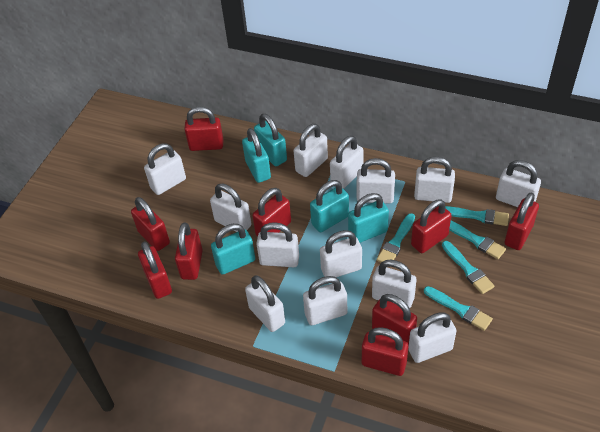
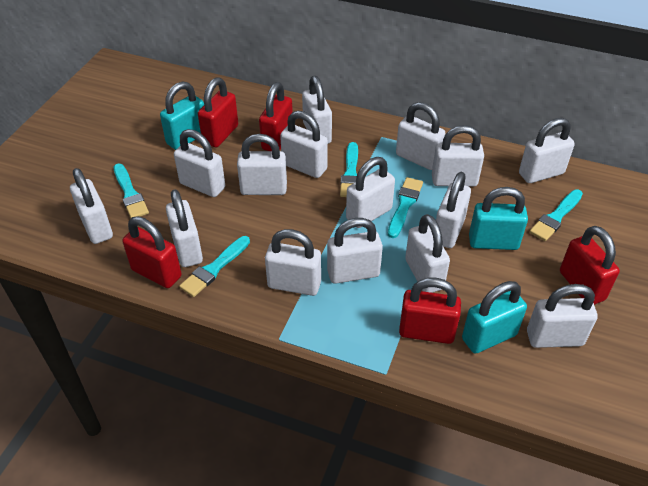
red padlock: [131,197,170,251] [138,242,172,299] [175,222,203,280] [184,106,224,151] [252,188,291,237] [362,327,409,376] [372,294,417,345] [411,199,451,253] [504,193,539,250] = 9 -> [122,216,181,288] [198,77,238,147] [259,82,293,151] [399,278,461,344] [560,226,620,305] = 5
turquoise padlock: [211,224,255,275] [242,128,271,183] [254,114,287,166] [310,180,349,232] [348,193,389,243] = 5 -> [160,81,204,150] [462,281,527,354] [469,187,528,250] = 3
white padlock: [144,144,186,195] [210,184,252,232] [245,275,285,332] [256,222,299,267] [294,124,328,177] [303,276,347,325] [320,230,362,277] [330,136,364,189] [357,158,395,203] [372,260,416,308] [408,312,457,363] [414,157,455,203] [496,160,541,207] = 13 -> [70,168,113,244] [166,189,203,267] [174,129,225,197] [237,134,287,195] [265,229,321,296] [280,111,328,178] [302,76,332,144] [327,218,383,284] [346,157,395,228] [396,102,445,170] [405,214,450,293] [432,125,484,187] [436,172,471,248] [519,118,575,183] [527,284,598,348] = 15

